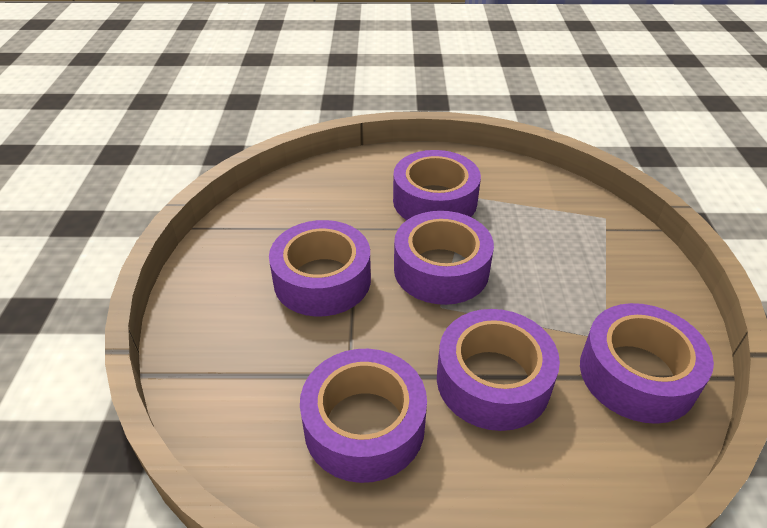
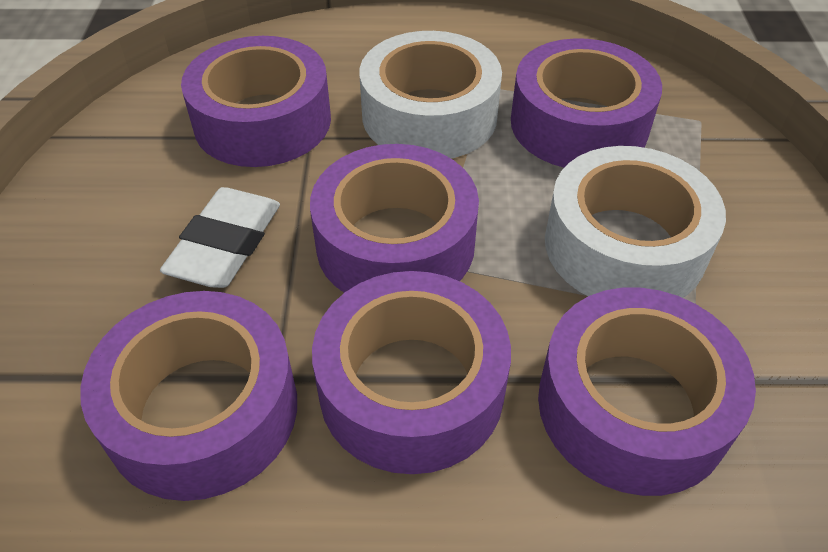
white eraser: none = 0 -> [160,187,280,288] = 1
white tape: none = 0 -> [360,31,502,158] [545,146,726,298] = 2

